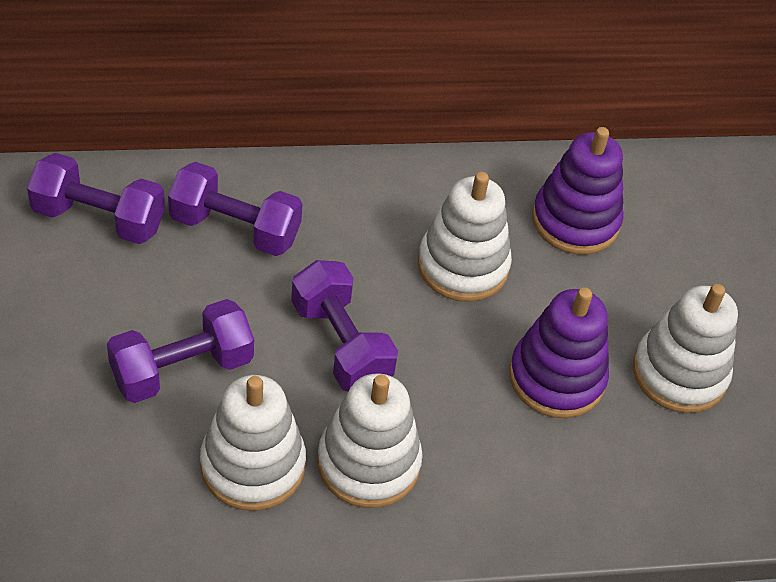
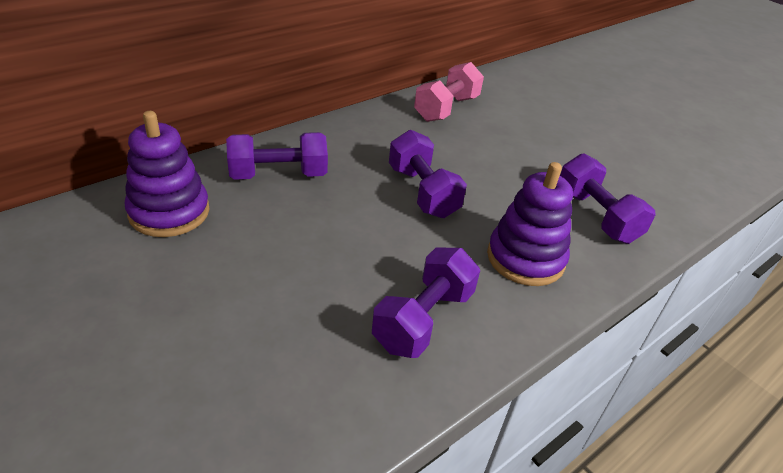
pink dumbbell: none = 0 -> [414,62,484,122] = 1
white stacking toy: [200,375,306,511] [317,373,423,508] [418,172,512,302] [633,284,738,413] = 4 -> none = 0

